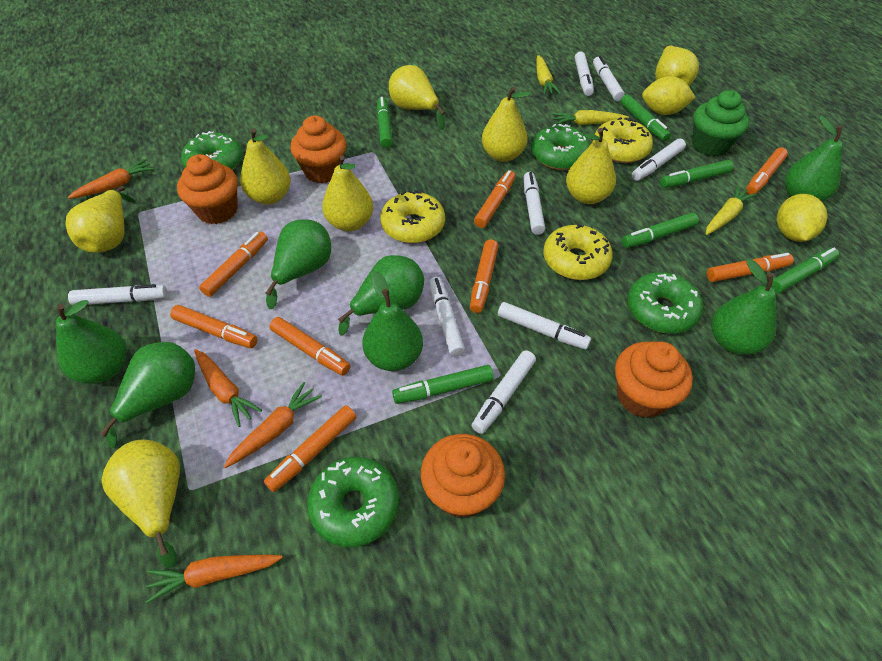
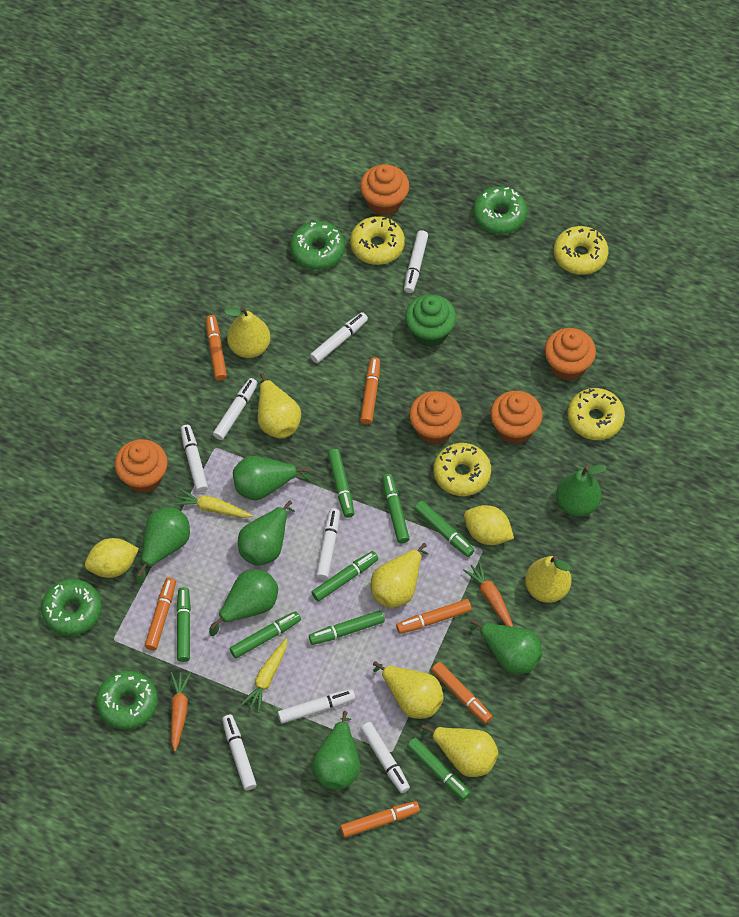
green marker: [377,97,393,148] [392,365,494,404] [620,94,671,141] [622,212,699,248] [660,160,733,188] [771,248,839,293] = 6 -> [176,587,191,662] [230,611,301,659] [309,610,385,645] [311,551,378,602] [328,449,354,518] [382,474,410,544] [407,737,470,800] [414,501,475,557] = 8
orange carrot: [68,159,154,199] [146,555,283,604] [194,349,262,427] [224,382,322,468] = 4 -> [171,672,191,751] [463,561,513,627] = 2
orange cupcake: [177,154,238,224] [291,116,346,183] [421,434,505,518] [615,341,693,418] = 4 -> [114,439,168,493] [360,164,409,216] [409,391,462,445] [490,391,543,444] [545,328,596,381] = 5
orange marker: [170,305,258,348] [199,231,268,297] [264,405,356,492] [270,317,351,376] [470,240,498,313] [474,170,516,228] [707,253,794,282] [746,147,788,195] = 8 -> [144,577,176,650] [206,315,227,381] [340,801,420,838] [360,357,380,424] [396,599,472,634] [431,662,493,724] = 6
yellow carrot: [536,55,561,95] [552,110,629,125] [706,185,757,235] = 3 -> [173,489,253,518] [241,638,287,712] = 2
yellow donut: [380,190,445,243] [543,224,613,280] [593,117,653,163] = 3 -> [350,216,405,265] [433,443,491,496] [554,226,609,275] [567,388,625,440] = 4
yellow pear: [65,186,135,253] [101,439,180,567] [240,128,291,204] [322,155,373,231] [389,65,445,130] [482,87,532,162] [566,128,616,204] [655,45,699,86] = 8 -> [224,307,270,358] [258,373,301,438] [371,543,428,608] [373,661,444,719] [421,725,498,777] [525,556,572,603] = 6

